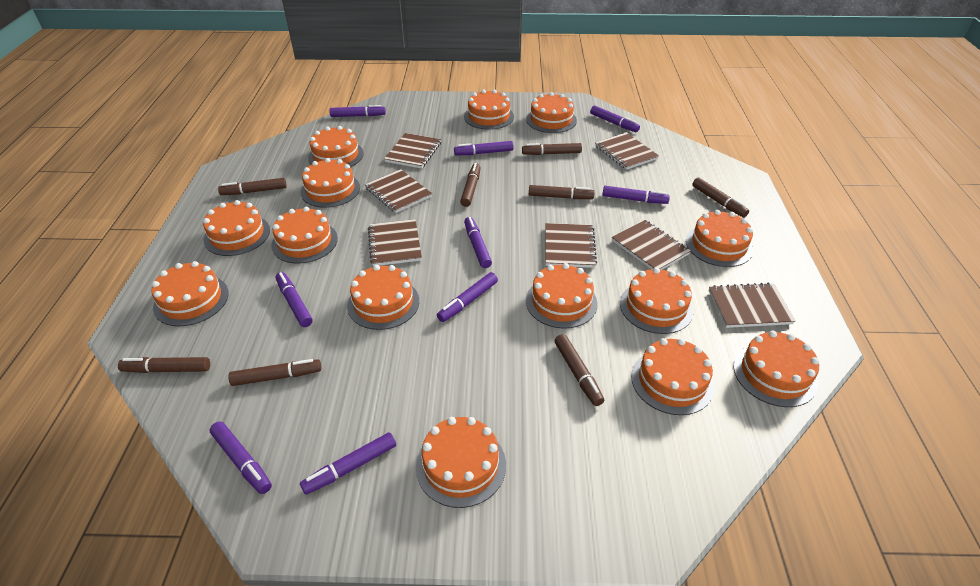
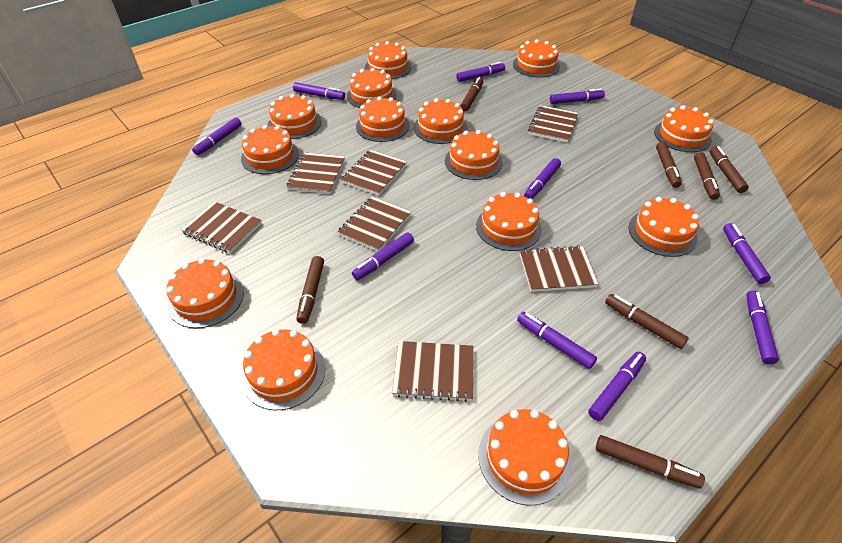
brown marker: [118,357,210,373] [218,178,287,195] [228,359,321,386] [460,163,481,207] [522,143,582,155] [529,185,595,199] [554,334,605,406] [692,178,749,218] = 8 -> [296,256,324,324] [460,77,483,112] [596,435,705,489] [605,294,689,349] [656,142,682,188] [694,152,720,200] [710,146,749,193] = 7
purple marker: [209,421,272,494] [276,272,313,327] [300,432,396,495] [329,105,386,117] [437,272,498,322] [454,141,514,155] [464,217,492,268] [590,106,640,132] [602,186,670,204] = 9 -> [192,118,241,155] [293,82,345,100] [352,232,414,280] [456,62,505,82] [517,312,597,369] [524,158,561,199] [550,89,605,104] [588,352,646,421] [723,223,771,284] [746,291,779,364] = 10

